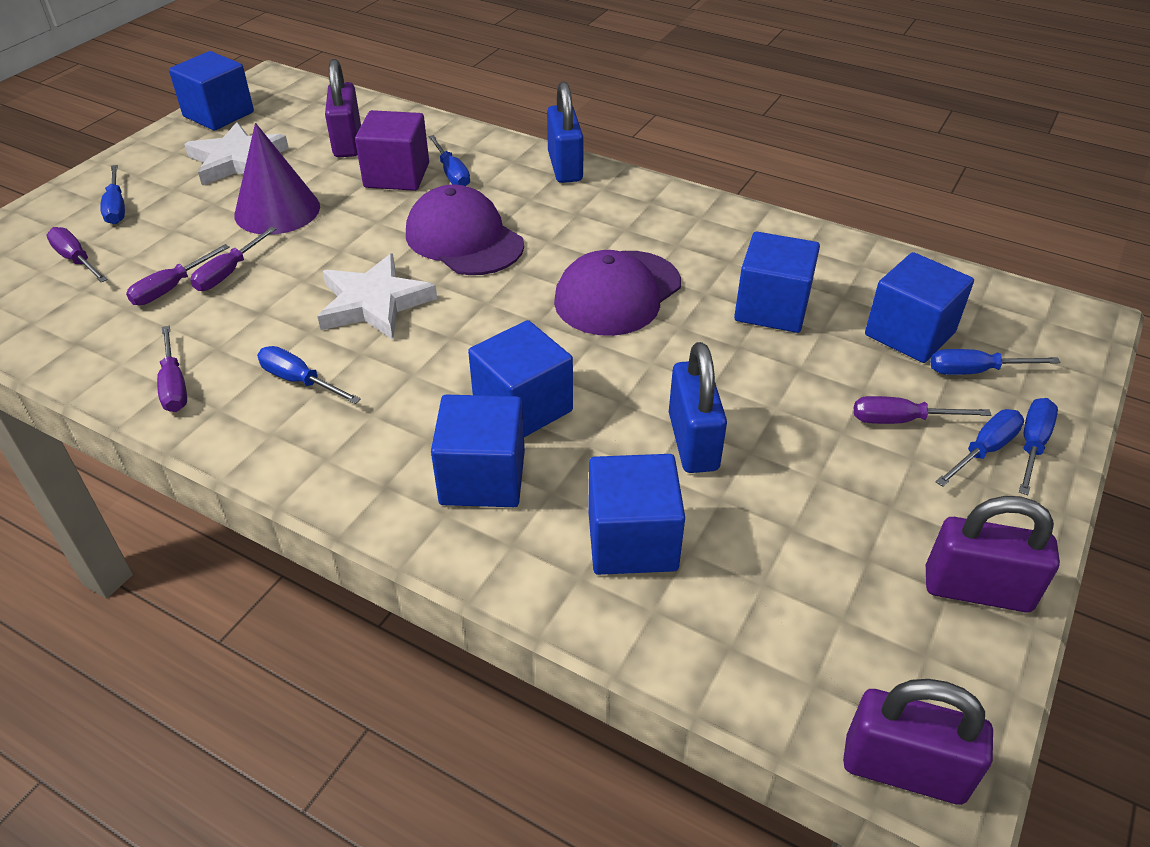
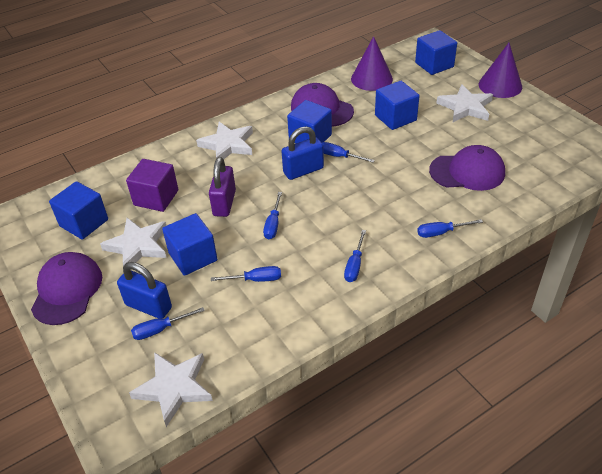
blue cube: [169,51,254,131] [431,395,525,507] [468,320,573,437] [588,454,685,575] [734,232,820,333] [865,252,974,363] = 6 -> [49,181,108,240] [162,213,217,276] [287,100,332,143] [375,81,419,130] [415,30,457,75] = 5
purple cap: [406,184,524,275] [554,250,681,336] = 2 -> [31,252,102,325] [291,83,354,127] [429,145,505,191] = 3
purple cone: [235,123,320,235] = 1 -> [351,36,393,91] [479,43,522,98] = 2
purple padlock: [325,59,361,157] [843,679,993,805] [926,496,1060,612] = 3 -> [209,157,236,217] = 1
purple screwdriver: [46,227,108,282] [126,244,230,305] [157,326,187,412] [190,227,277,291] [854,396,991,424] = 5 -> none = 0
white star: [184,122,289,185] [317,253,437,340] = 2 -> [100,218,167,267] [129,352,213,427] [196,122,253,159] [437,84,493,122] = 4

